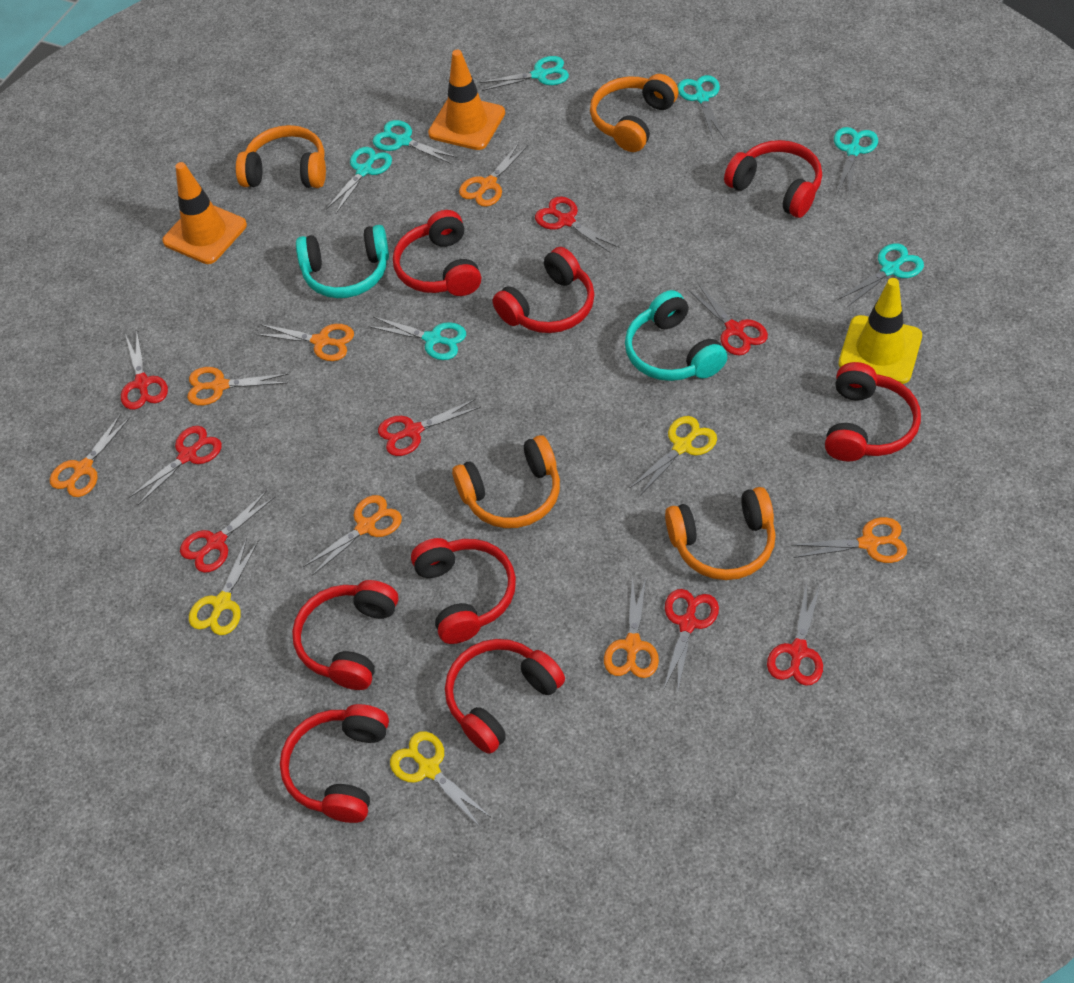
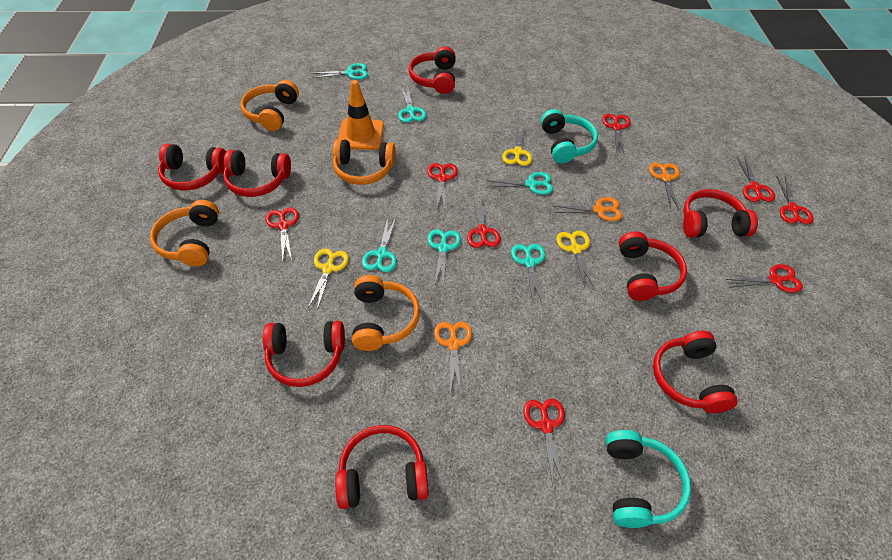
orange scissors: [50,413,131,497] [187,367,288,406] [256,324,354,361] [303,495,402,576] [459,143,528,207] [604,576,659,678] [792,517,907,563] = 7 -> [434,321,472,394] [554,197,622,222] [649,163,680,210] = 3
orange traffic cone: [162,162,247,264] [428,49,505,150] = 2 -> [338,80,384,150] = 1
turquoise scissors: [326,147,392,213] [368,317,466,360] [373,120,458,164] [480,56,569,91] [678,75,724,139] [834,127,878,194] [838,243,924,308] = 7 -> [311,63,368,80] [362,218,397,272] [398,87,426,123] [427,229,461,287] [486,172,553,195] [511,244,545,303] = 6
yellow traffic cone: [838,278,922,384] = 1 -> none = 0

